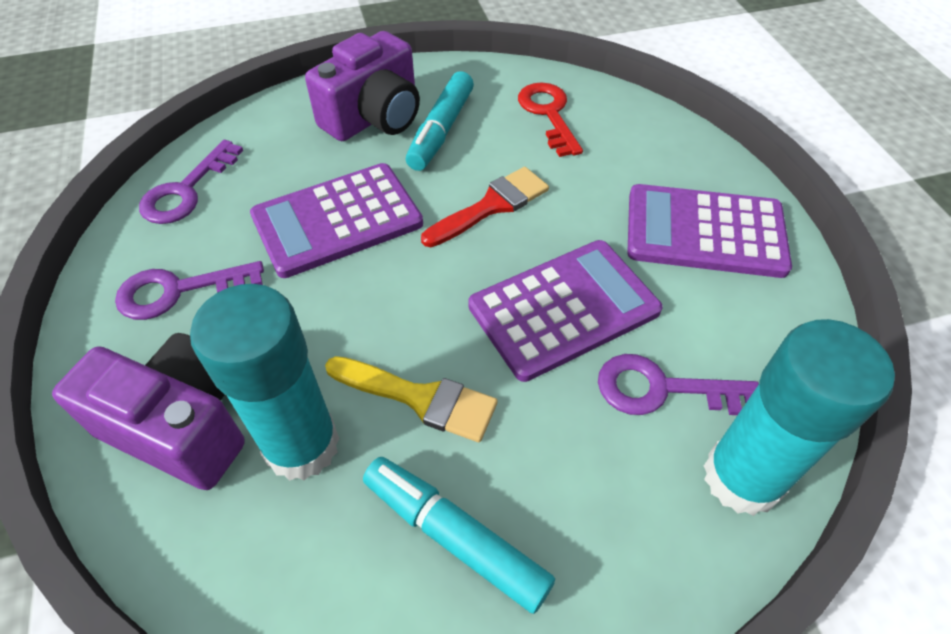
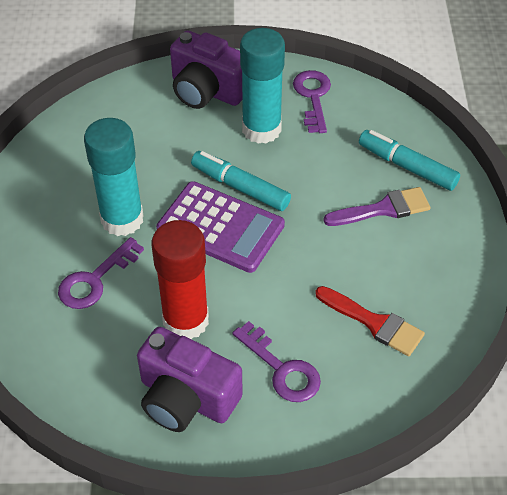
purple brush: none = 0 -> [323,187,430,226] = 1
purple calculator: [250,163,423,278] [468,240,663,382] [627,184,792,278] = 3 -> [156,181,285,273] = 1
red glue stick: none = 0 -> [151,220,209,339] = 1
red key: [518,82,583,157] = 1 -> none = 0
yellow brush: [325,356,498,442] = 1 -> none = 0

